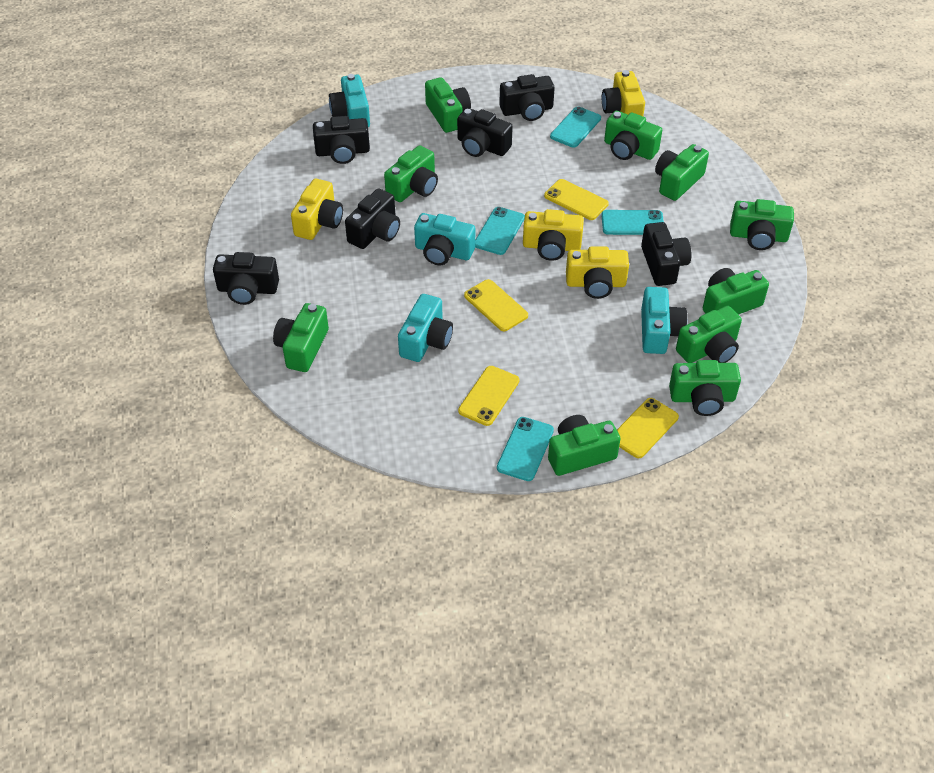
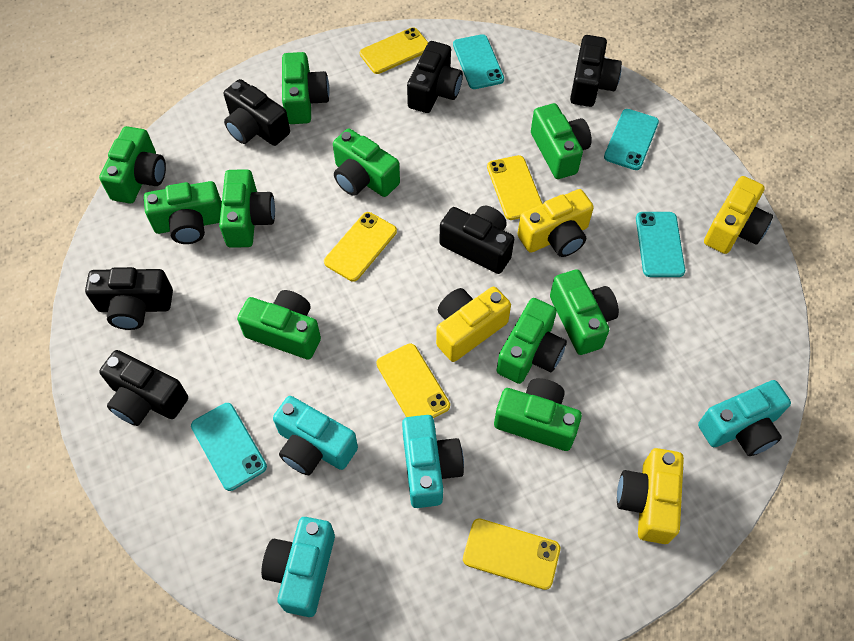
yellow phone: [458,366,520,426] [464,279,528,331] [544,179,609,220] [617,398,679,458] = 4 -> [324,212,397,282] [360,27,428,74] [376,344,450,418] [463,518,560,590] [487,155,542,220] = 5

